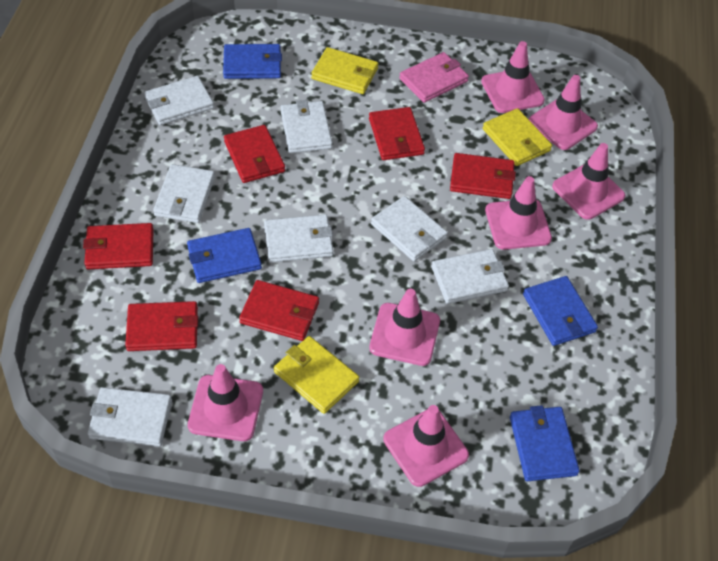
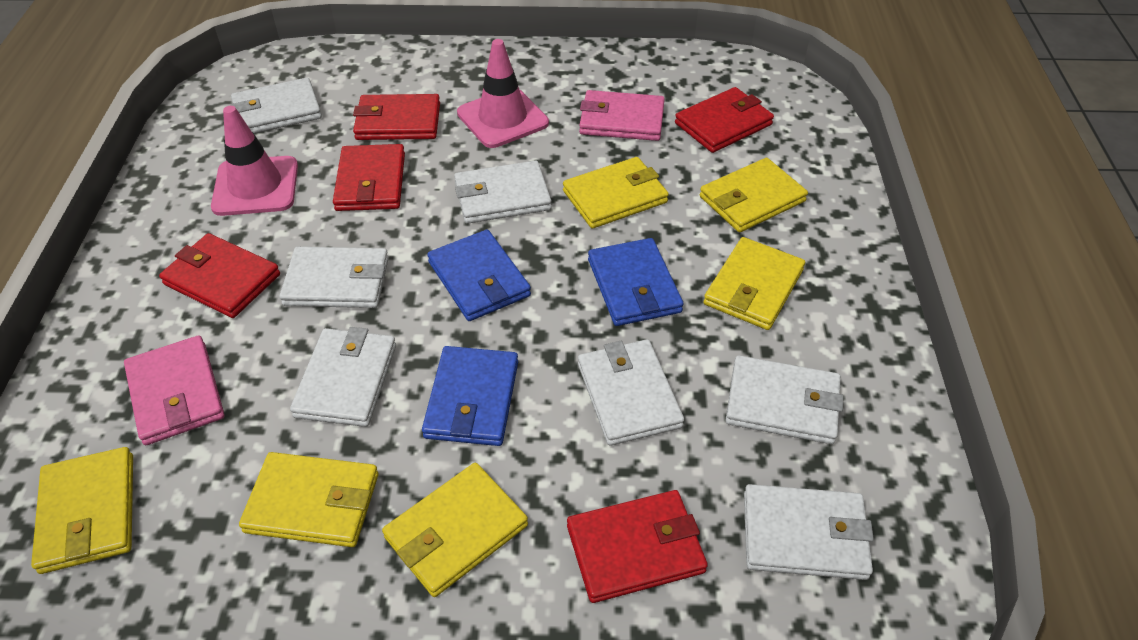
blue wallet: [187,228,262,283] [223,44,282,79] [510,405,580,482] [523,276,598,346] = 4 -> [422,346,518,446] [427,230,531,321] [588,238,684,326] = 3
pink traffic cone: [188,364,263,441] [369,289,440,366] [383,405,469,487] [481,41,545,113] [485,176,552,250] [529,75,598,150] [552,143,625,220] = 7 -> [211,106,298,216] [457,39,549,148] = 2
pink wallet: [399,52,469,103] = 1 -> [124,335,225,445] [579,90,665,141] = 2
red wallet: [83,223,154,269] [125,301,198,351] [224,125,285,183] [239,280,319,341] [369,107,425,160] [450,153,516,199] = 6 -> [159,233,280,318] [333,144,405,211] [353,94,440,140] [567,490,708,603] [675,87,774,153] = 5
yellow wallet: [274,336,359,414] [311,47,378,94] [483,108,552,166] = 3 -> [31,447,133,574] [239,452,379,547] [382,463,528,597] [563,157,669,229] [700,158,808,232] [704,237,805,330] = 6

